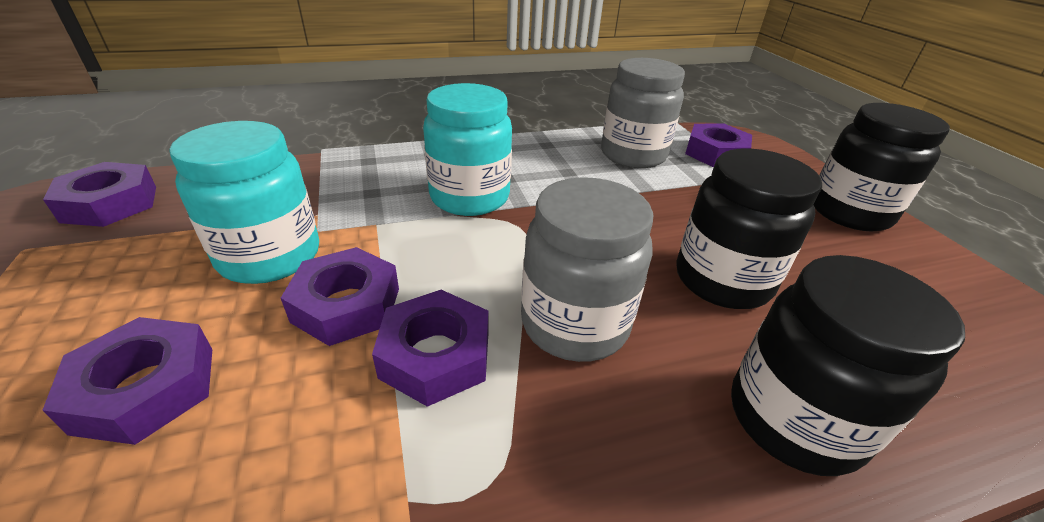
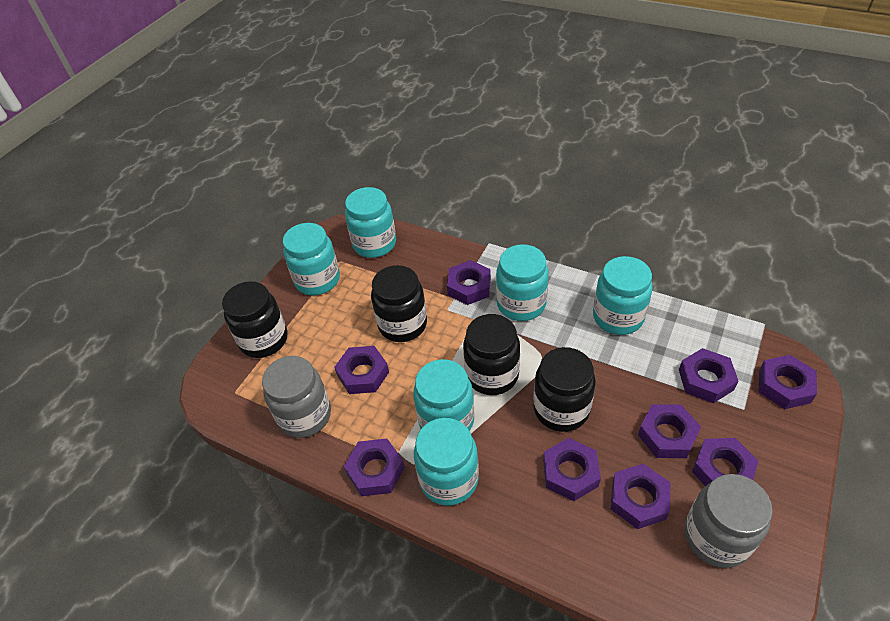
black jar: [676,148,822,309] [731,255,965,476] [814,103,950,231] = 3 -> [222,281,288,358] [371,265,427,342] [463,314,520,395] [533,347,596,432] = 4
purple nut: [42,317,212,445] [43,162,156,227] [281,247,399,346] [372,290,488,407] [685,123,752,167] = 5 -> [334,346,389,394] [344,438,405,496] [447,260,491,305] [543,438,601,501] [611,464,671,529] [638,404,701,458] [679,348,738,403] [692,438,759,486] [759,355,817,409] = 9
turquoise jar: [169,121,319,284] [423,83,512,216] = 2 -> [283,223,340,295] [345,187,396,258] [413,359,474,431] [414,418,479,506] [496,244,549,321] [593,256,653,335] = 6

